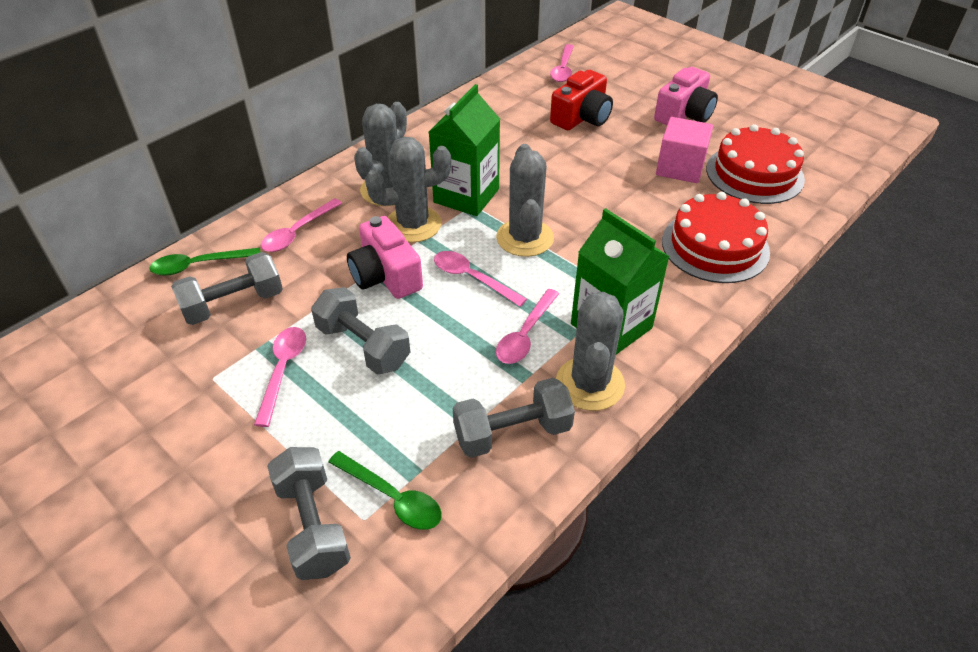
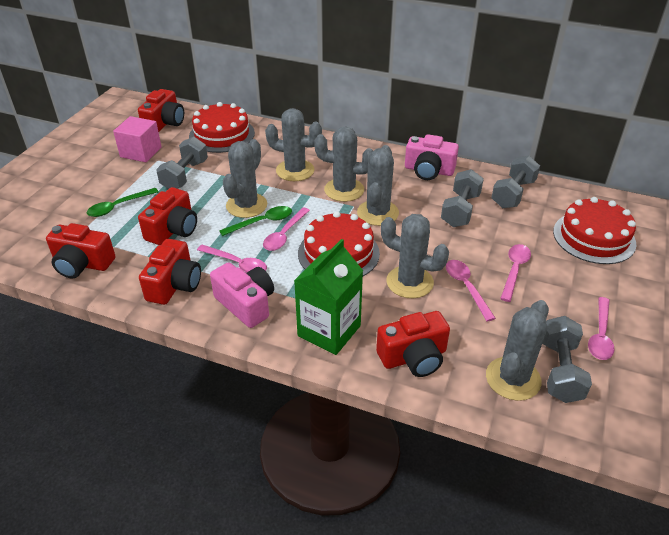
green carton: [429,84,500,216] [571,208,670,354] = 2 -> [294,239,363,355] = 1
grey cactus: [354,102,407,206] [365,137,451,243] [496,144,554,257] [556,292,625,411] = 4 -> [223,139,267,218] [265,108,322,181] [314,126,373,202] [357,145,399,226] [381,214,449,298] [486,300,549,401] = 6
red cake: [662,192,770,283] [706,124,805,204] = 2 -> [189,102,255,153] [298,211,380,276] [553,197,637,264] = 3
red camera: [550,70,613,130] = 1 -> [46,223,115,279] [138,89,184,132] [138,187,197,245] [139,239,201,305] [376,311,450,377] = 5

